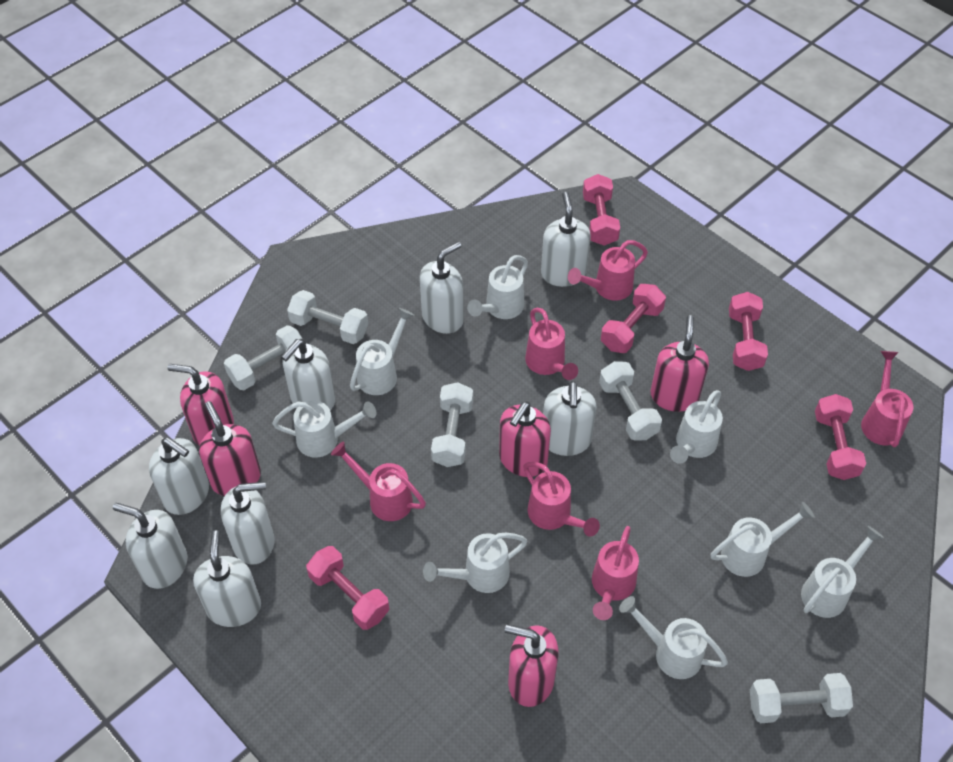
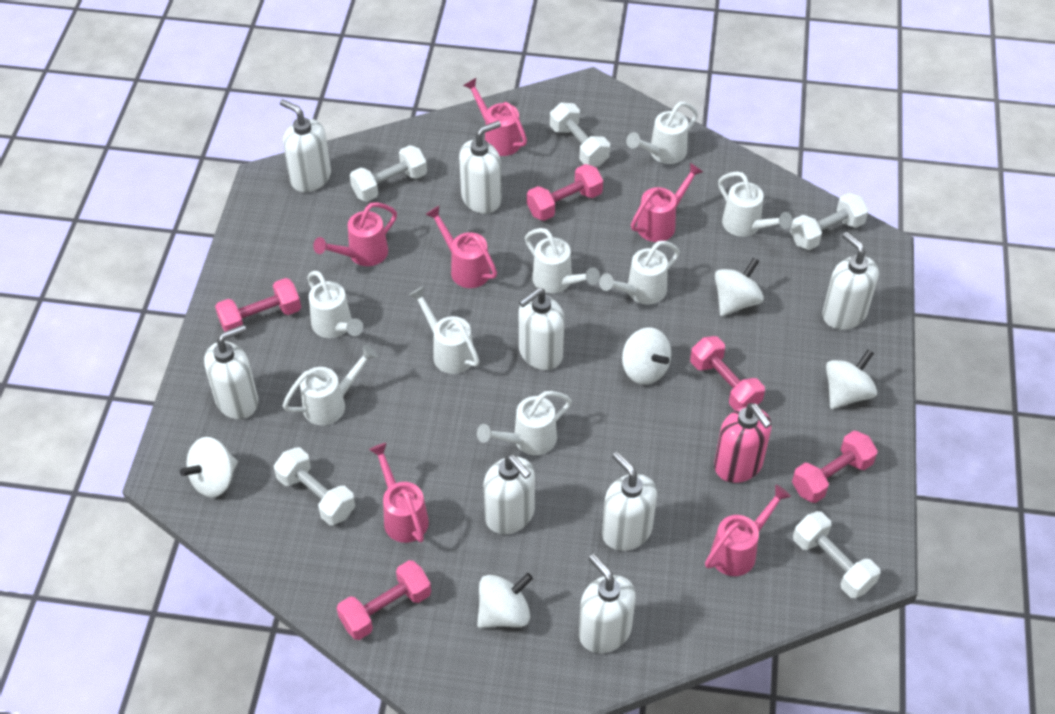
pink soap dispenser: [167,364,234,446] [199,401,261,496] [499,401,551,477] [505,624,559,707] [651,315,709,412] = 5 -> [714,403,771,483] = 1
white spinning top: none = 0 -> [180,437,238,498] [477,573,533,628] [622,327,671,385] [715,257,764,316] [826,350,877,409] = 5

